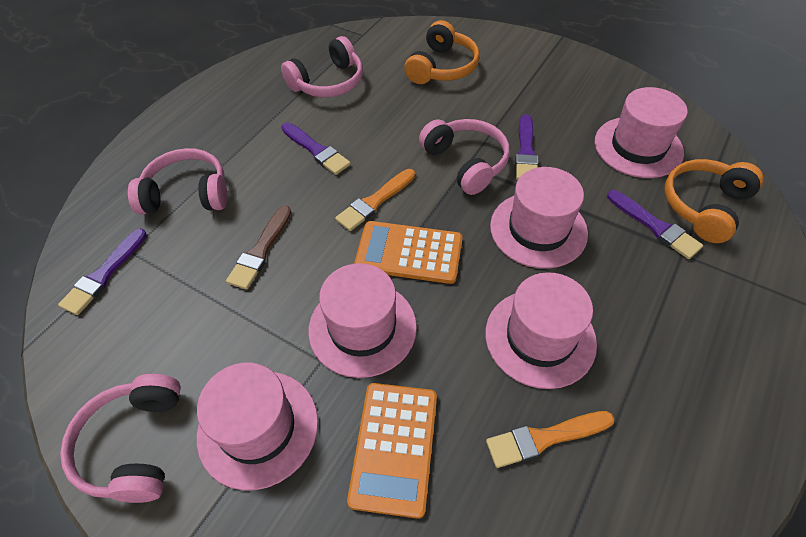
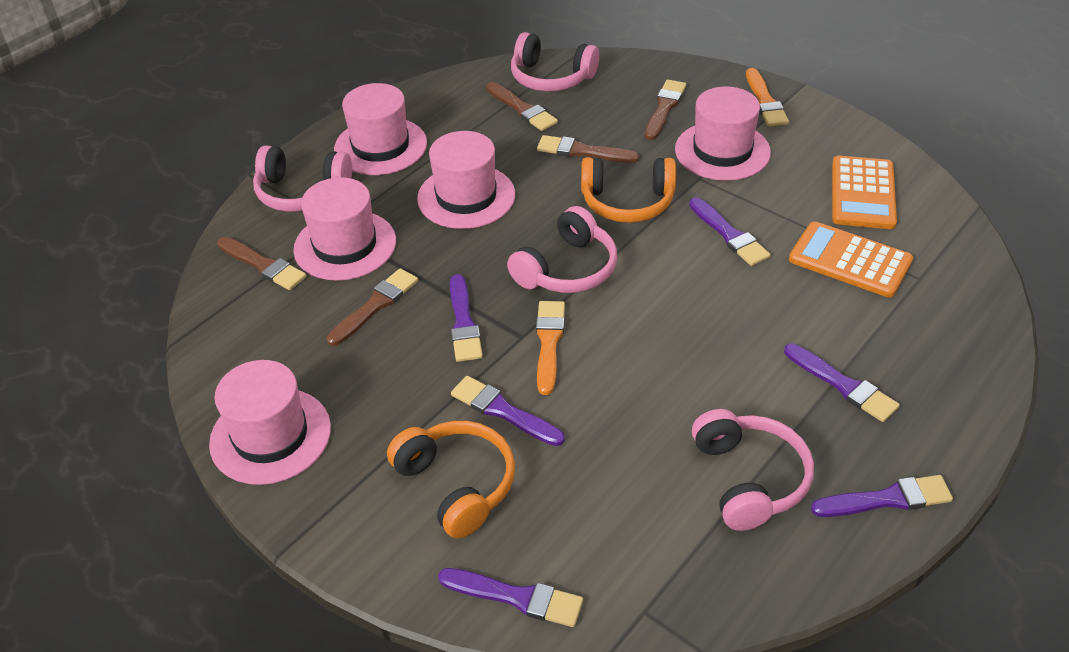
brown brush: [226,206,291,290] = 1 -> [217,237,307,290] [327,268,418,346] [486,82,558,131] [537,135,639,163] [645,79,686,140] = 5
purple brush: [58,229,147,315] [281,122,351,175] [515,114,539,180] [607,190,703,259] = 4 -> [438,568,583,627] [450,274,483,362] [451,376,565,446] [689,197,770,266] [784,343,900,422] [811,475,953,517] = 6

